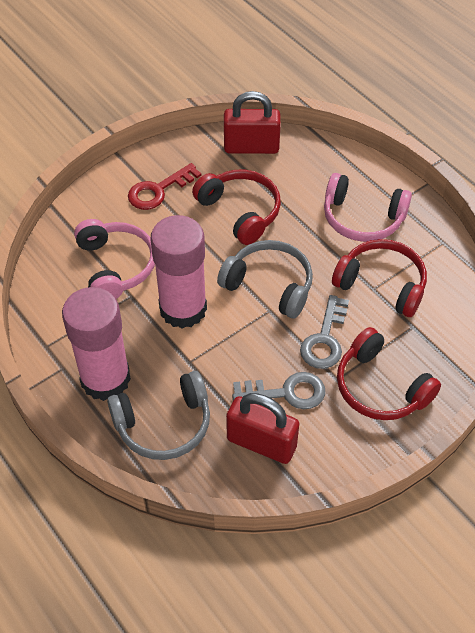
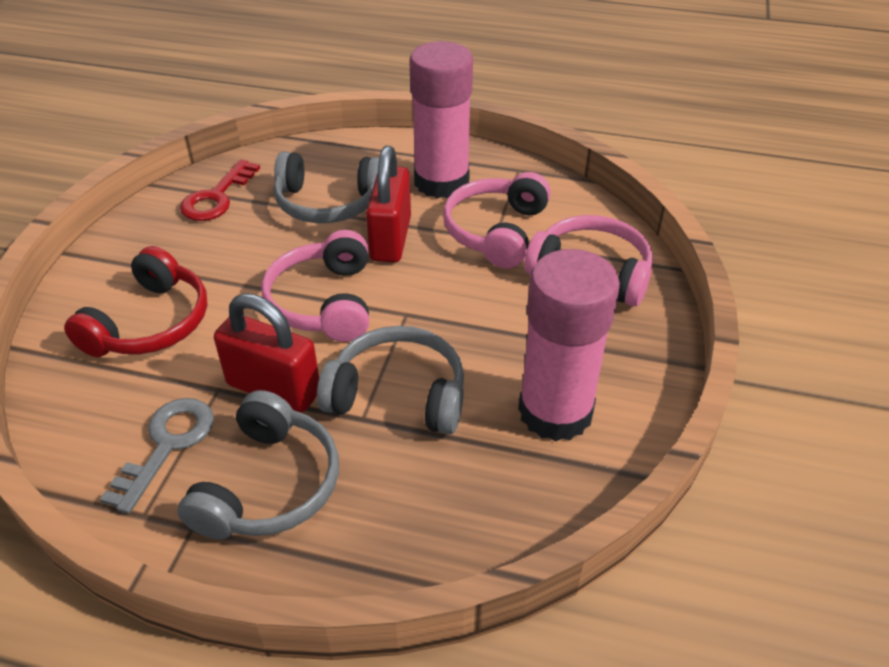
grey headphones: [107,371,210,460] [217,240,313,318] = 2 -> [178,390,339,540] [274,152,379,223] [317,326,464,434] = 3
grey key: [232,372,325,409] [300,295,349,369] = 2 -> [100,398,214,514] = 1
pink headphones: [74,219,155,299] [324,173,412,242] = 2 -> [261,230,369,342] [443,172,551,268] [524,215,653,306] = 3
red headphones: [192,170,281,245] [332,239,427,317] [337,327,441,420] = 3 -> [64,246,208,357] = 1

